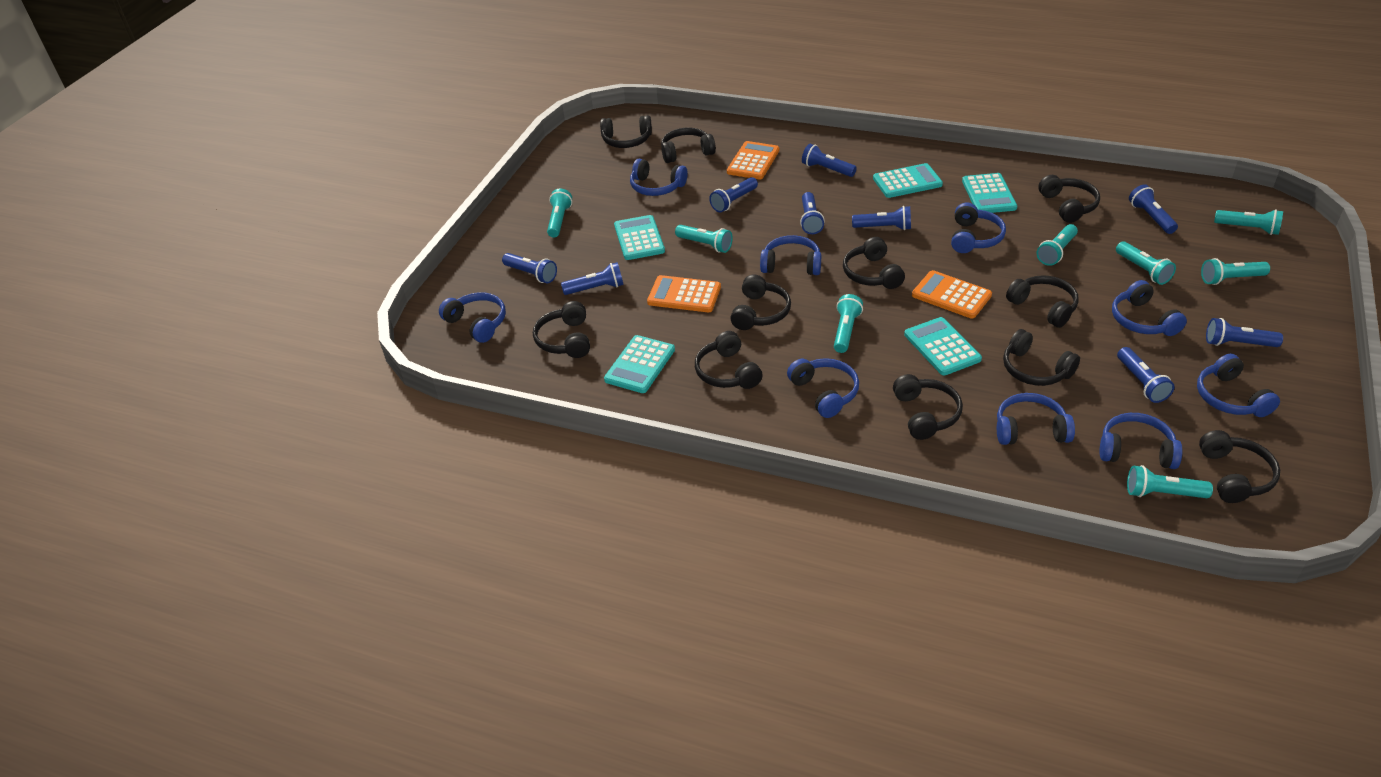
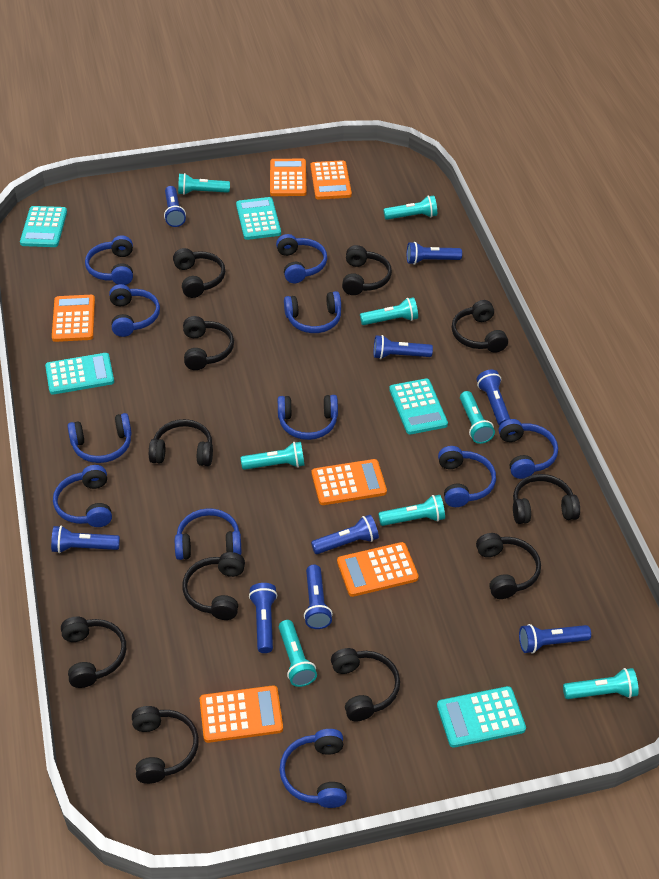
blue headphones: [439,292,506,343] [630,159,688,196] [760,235,821,275] [787,358,859,418] [951,203,1006,253] [997,393,1075,445] [1100,413,1182,469] [1112,280,1187,336] [1197,354,1280,417] = 9 -> [53,465,112,527] [68,413,132,463] [85,235,133,285] [109,284,160,337] [175,508,241,560] [276,234,327,283] [278,395,338,440] [279,729,347,808] [284,291,341,333] [438,446,496,507] [499,419,558,479] = 11
orange calculator: [647,275,721,312] [727,141,779,180] [912,270,992,319] = 3 -> [52,295,95,342] [200,685,283,743] [270,159,306,196] [311,160,352,200] [312,459,387,505] [337,542,419,597] = 6

